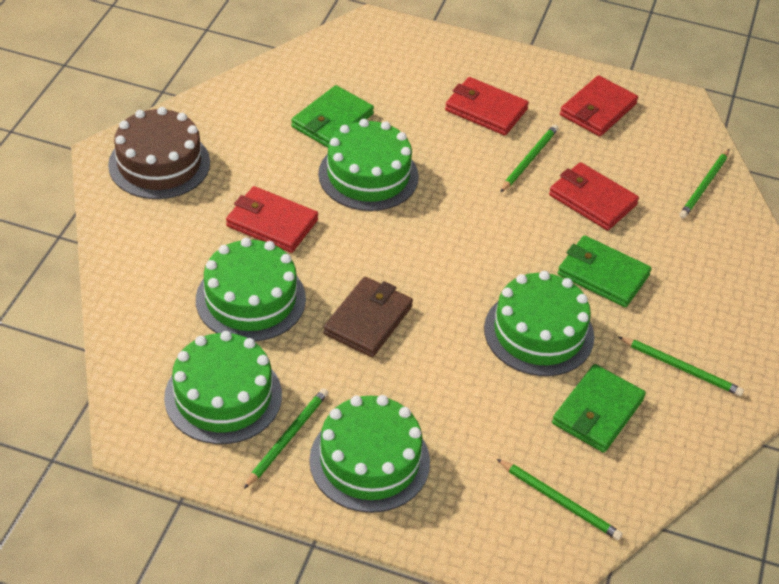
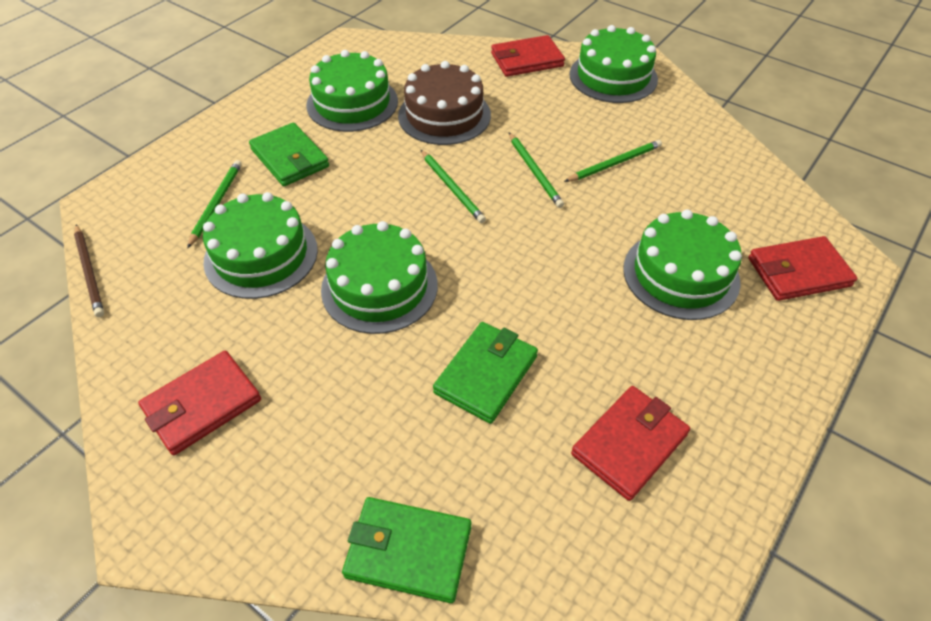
brown pencil: none = 0 -> [74,225,104,317] = 1
brown wallet: [323,277,413,357] = 1 -> none = 0
green pencil: [244,388,328,489] [497,459,623,540] [500,125,559,192] [618,336,744,396] [679,149,729,219] = 5 -> [187,160,242,248] [421,150,486,223] [509,133,564,208] [564,140,662,182] = 4

